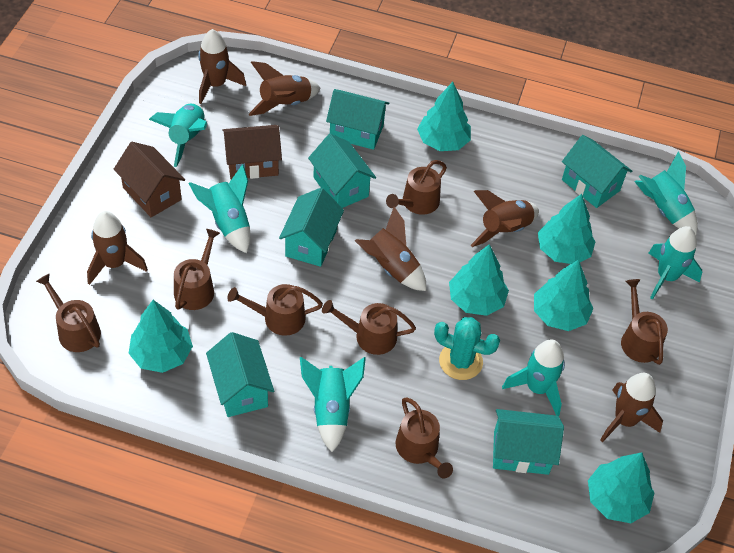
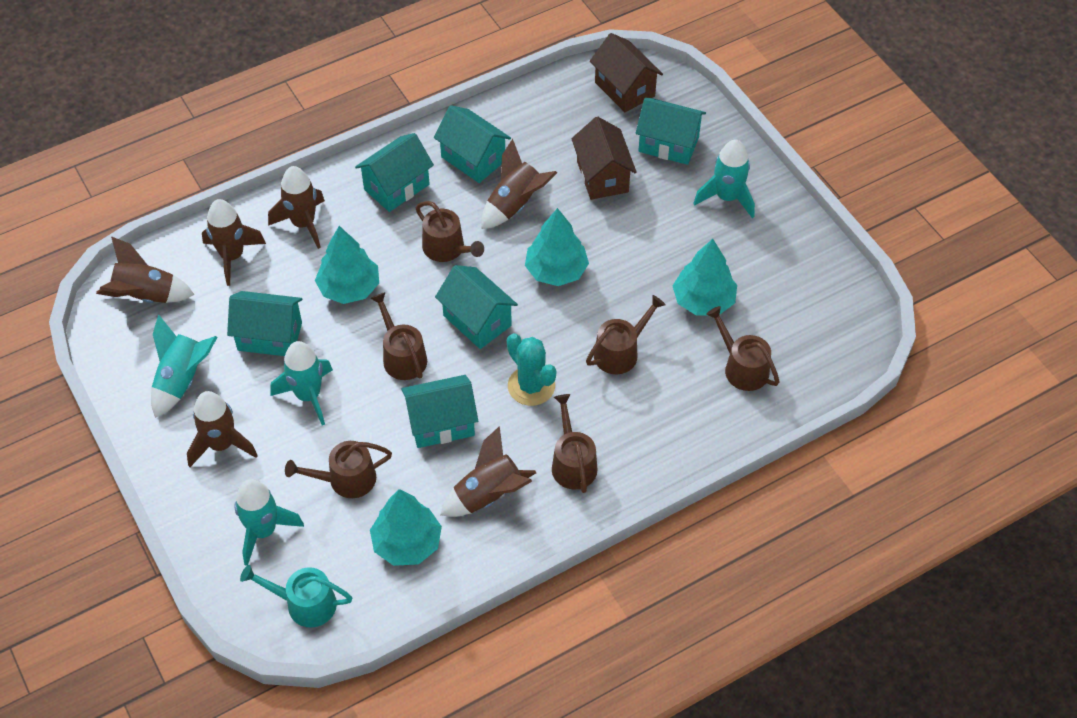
brown watering can: [36,273,101,352] [174,229,220,310] [227,284,323,336] [322,300,416,355] [386,160,447,215] [395,397,453,478] [621,279,668,365] = 7 -> [285,441,392,498] [370,292,427,380] [416,201,484,262] [552,394,598,493] [586,295,666,374] [706,306,780,391] = 6
turquoise rocket: [149,103,207,167] [188,164,250,253] [300,357,366,452] [502,339,565,416] [634,151,698,235] [648,226,702,299] = 6 -> [151,314,217,418] [234,479,304,566] [270,341,333,425] [693,139,755,218] = 4
turquoise tree: [129,300,193,373] [417,82,471,151] [449,244,509,316] [534,260,594,331] [538,194,596,264] [588,452,655,523] = 6 -> [315,226,379,304] [370,489,442,566] [525,208,589,286] [673,239,737,316] = 4
turquoise watering can: none = 0 -> [240,565,352,628] = 1

